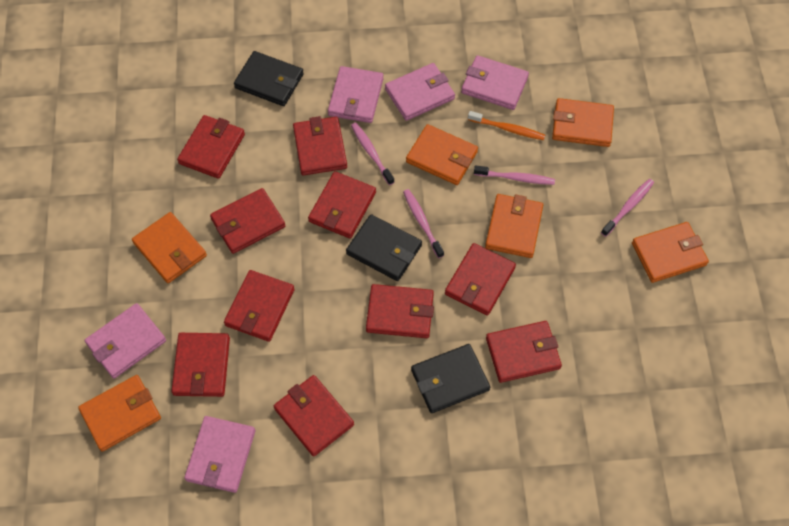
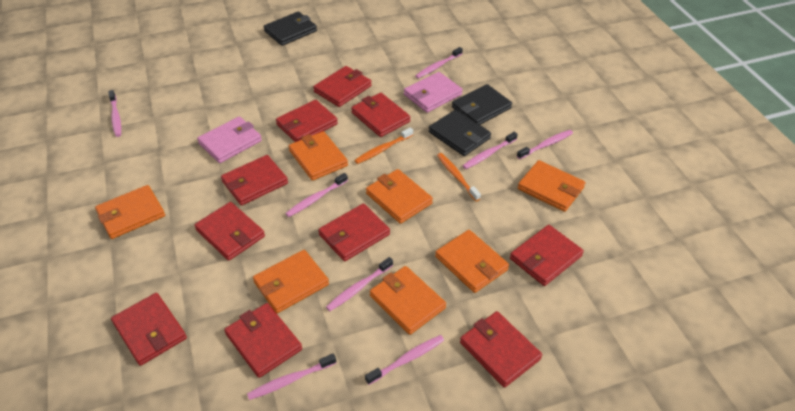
orange toothbrush: [468,111,545,140] = 1 -> [354,127,413,164] [437,153,481,201] = 2
orange wallet: [78,375,161,452] [132,212,207,283] [406,124,478,185] [485,194,543,258] [552,98,614,147] [632,222,709,283] = 6 -> [95,185,165,239] [253,250,329,313] [289,131,348,181] [366,169,433,224] [370,266,446,335] [435,230,509,293] [518,160,585,212] = 7
pink toothbrush: [351,123,394,185] [403,189,444,258] [474,165,555,185] [601,179,654,237] = 4 -> [108,90,121,137] [247,353,336,400] [285,173,348,217] [326,257,393,311] [365,335,444,385] [415,47,463,79] [463,132,518,169] [517,130,573,159] = 8
pink wallet: [85,303,166,379] [184,416,255,493] [328,66,384,123] [385,63,455,121] [461,55,529,110] = 5 -> [197,116,262,163] [404,72,463,113] = 2

